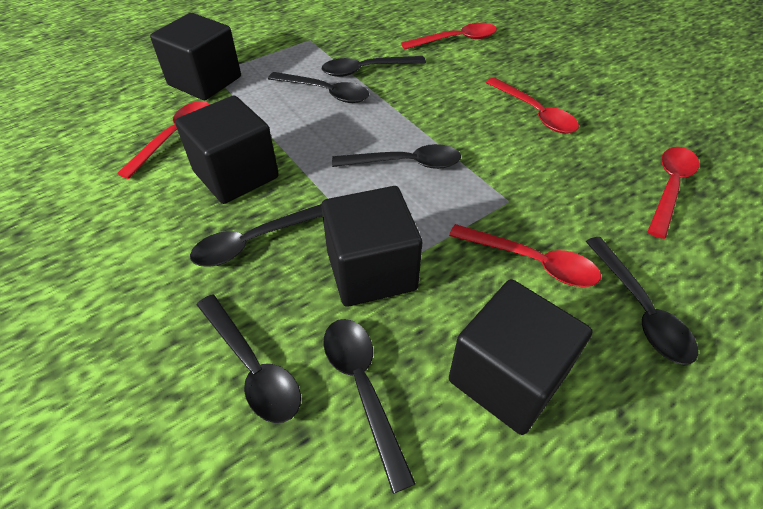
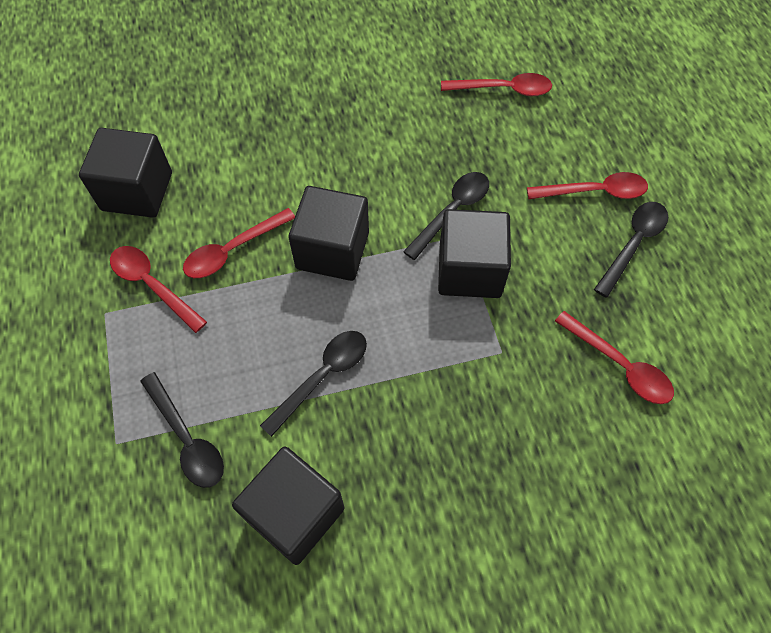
black spoon: [190,204,323,267] [197,294,301,423] [268,72,369,103] [322,56,426,77] [323,319,416,494] [332,144,461,169] [585,237,698,365] = 7 -> [140,372,224,488] [260,331,367,437] [403,172,489,260] [594,202,668,298] = 4

